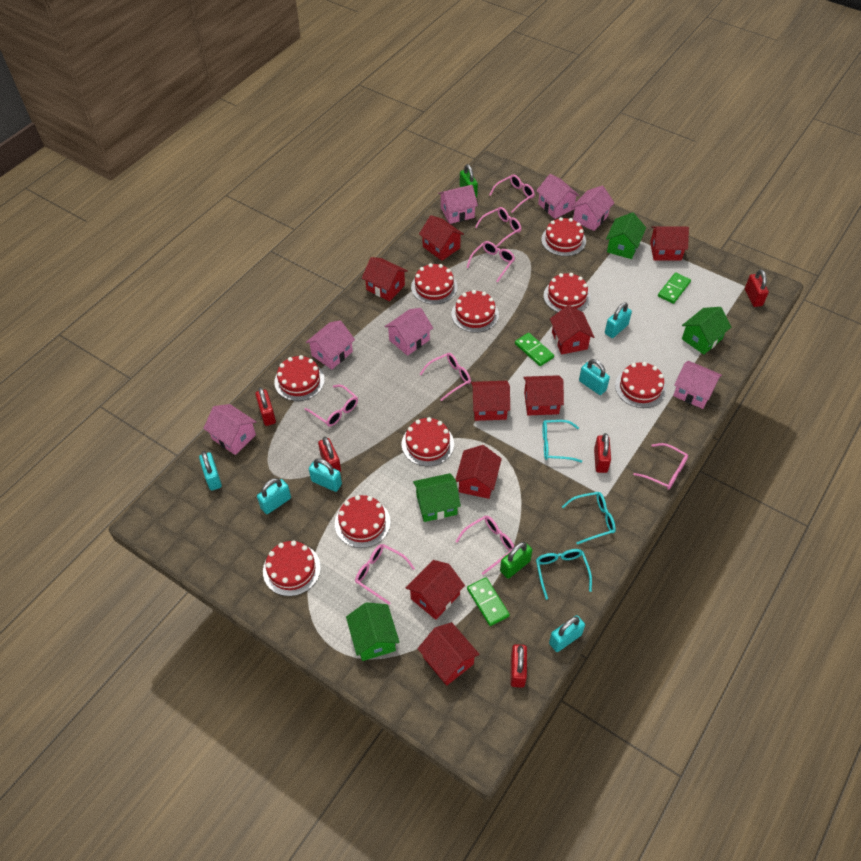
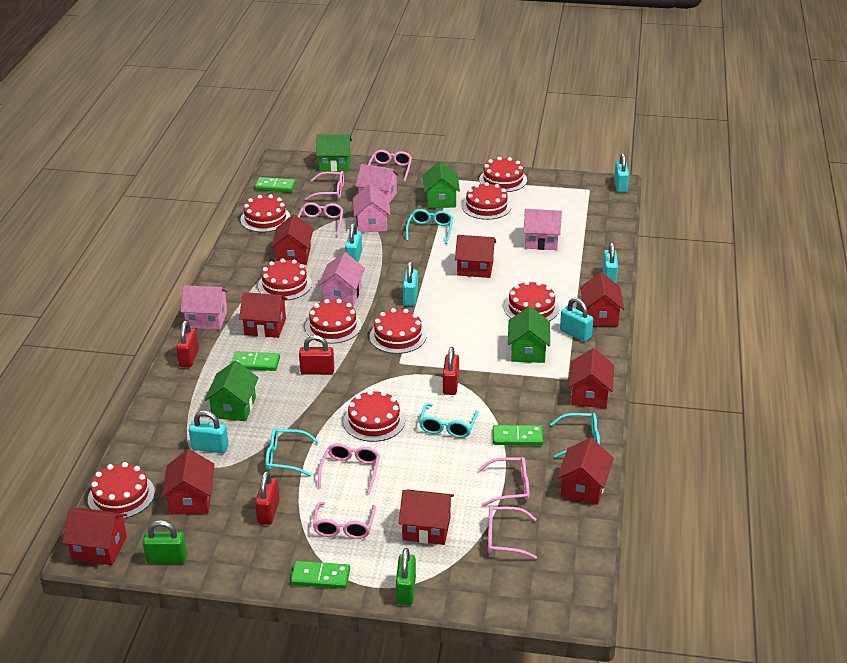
green domino: [467,577,510,626] [515,333,554,366] [658,272,691,304] = 3 -> [231,351,280,371] [255,177,296,192] [291,561,350,589] [493,425,543,445] = 4
pink glasses: [304,385,358,427] [355,544,415,605] [420,353,471,401] [455,516,514,575] [467,241,515,282] [475,207,521,247] [489,174,535,213] [633,443,688,490] = 8 -> [298,202,343,236] [305,171,344,201] [313,502,376,539] [318,443,380,494] [368,150,412,181] [478,457,529,506] [488,506,537,559] = 7
pink house: [203,404,256,455] [306,320,355,370] [385,308,433,356] [438,185,478,224] [536,174,580,219] [571,186,614,231] [673,361,722,409] = 7 -> [180,285,228,330] [318,252,365,306] [353,184,391,232] [355,164,399,204] [523,209,562,250] = 5
red padlock: [255,387,276,426] [318,437,341,472] [510,644,527,688] [594,433,611,473] [745,269,769,307] = 5 -> [176,321,199,368] [255,471,280,525] [299,335,334,375] [443,347,459,395] = 4
turquoise glasses: [536,549,592,600] [542,420,582,463] [562,492,616,545] = 3 -> [265,429,319,476] [406,209,453,244] [419,403,478,438] [550,413,600,458] = 4

